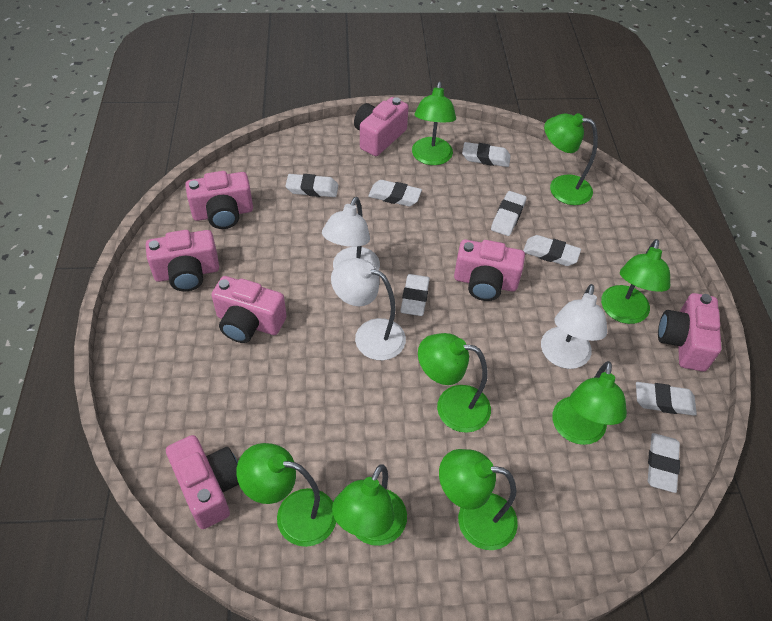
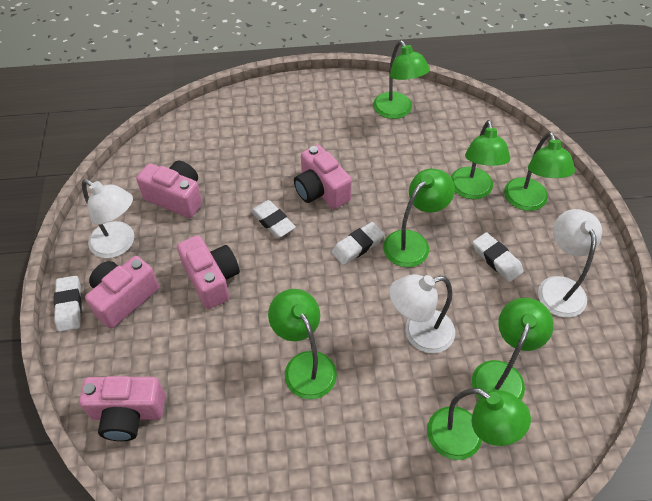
green lamp: [236,443,336,547] [332,464,407,546] [412,82,456,165] [418,333,491,433] [439,449,518,550] [544,113,598,205] [552,361,627,445] [601,239,670,324] = 8 -> [268,289,337,399] [373,40,430,119] [383,169,455,267] [427,388,531,460] [451,120,510,199] [472,298,554,400] [504,132,575,211] = 7
pink camera: [146,230,219,291] [166,435,239,529] [185,171,253,229] [211,276,287,343] [354,97,409,156] [454,240,525,301] [658,293,721,372] = 7 -> [79,376,165,441] [85,256,159,329] [136,161,202,218] [177,235,240,309] [294,145,352,209] = 5
white eraser: [286,174,338,197] [368,180,422,206] [400,274,430,316] [462,142,511,167] [491,191,527,236] [523,235,581,266] [636,382,697,416] [648,433,680,493] = 8 -> [54,275,82,332] [251,200,296,238] [331,222,385,265] [473,232,523,282] = 4

